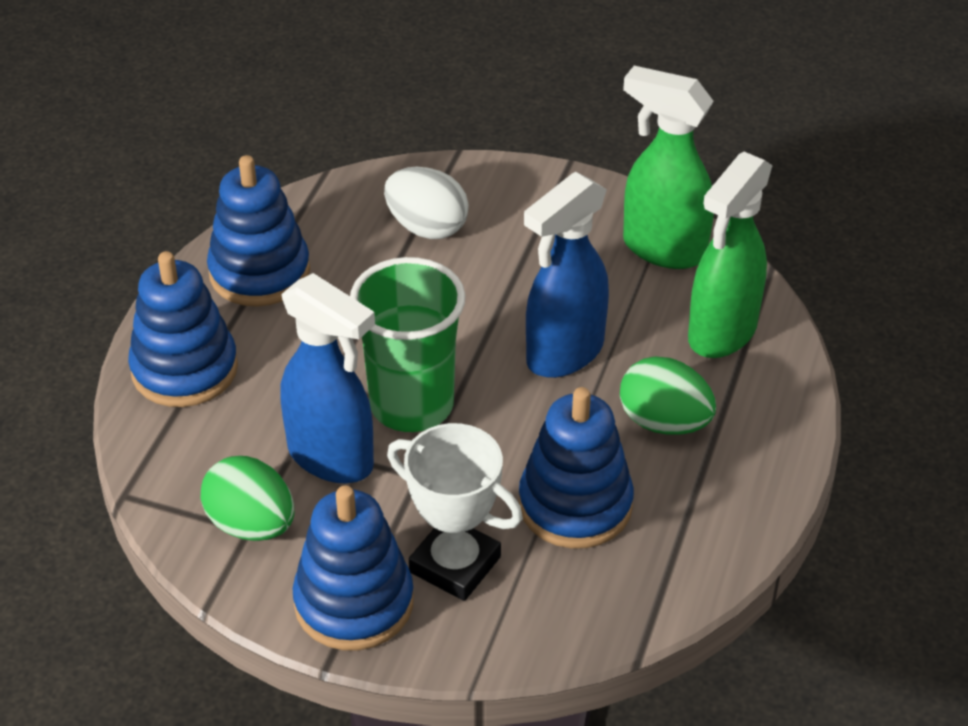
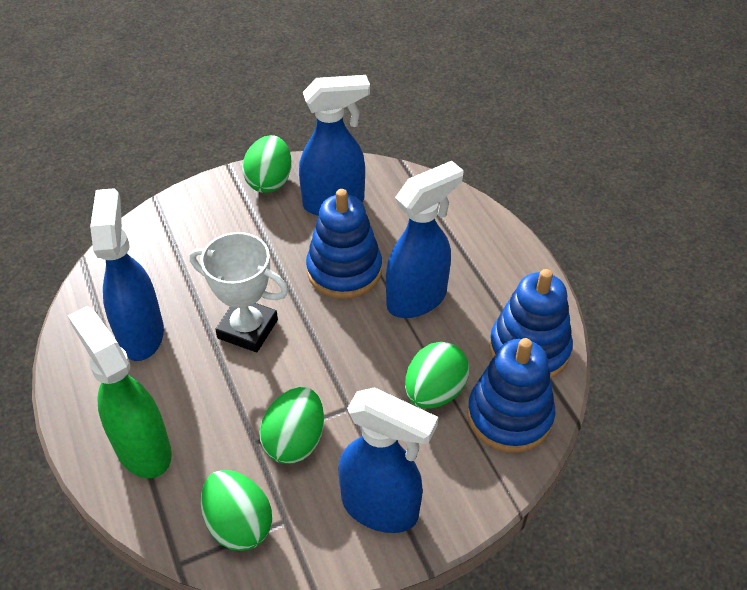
blue spray bottle: [280,273,375,483] [524,172,609,378] = 2 -> [90,188,164,361] [299,75,370,216] [339,387,438,533] [386,161,464,318] = 4
blue stacking toy: [128,251,238,407] [207,155,310,307] [293,485,414,651] [519,387,634,549] = 4 -> [306,189,382,299] [468,338,555,453] [489,269,573,379] = 3
green cup: [350,257,466,432] = 1 -> none = 0
green egg: [200,456,294,541] [620,356,716,435] = 2 -> [201,470,272,551] [242,135,292,193] [259,387,324,464] [405,342,469,409] = 4
green spray bottle: [623,66,714,269] [688,152,773,358] = 2 -> [68,306,172,478] = 1
white egg: [384,167,469,239] = 1 -> none = 0

